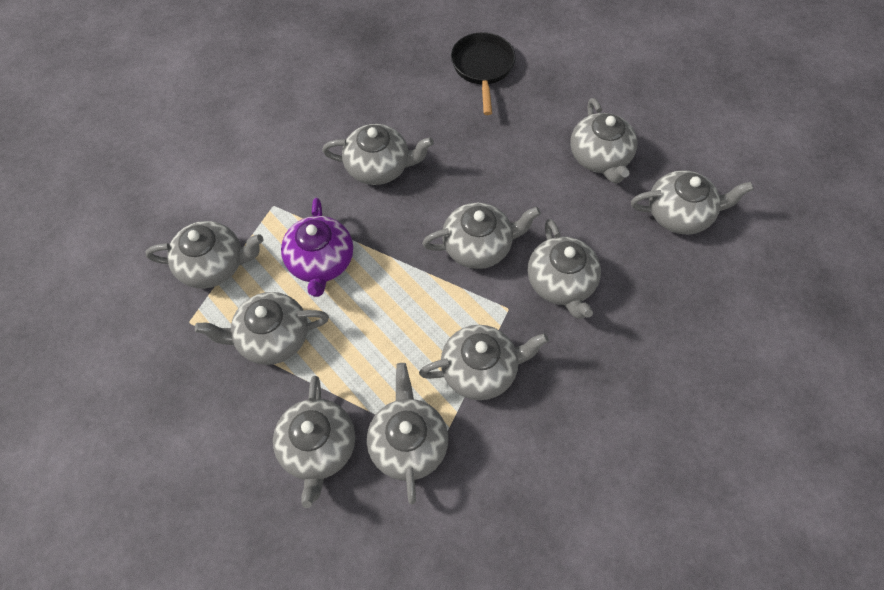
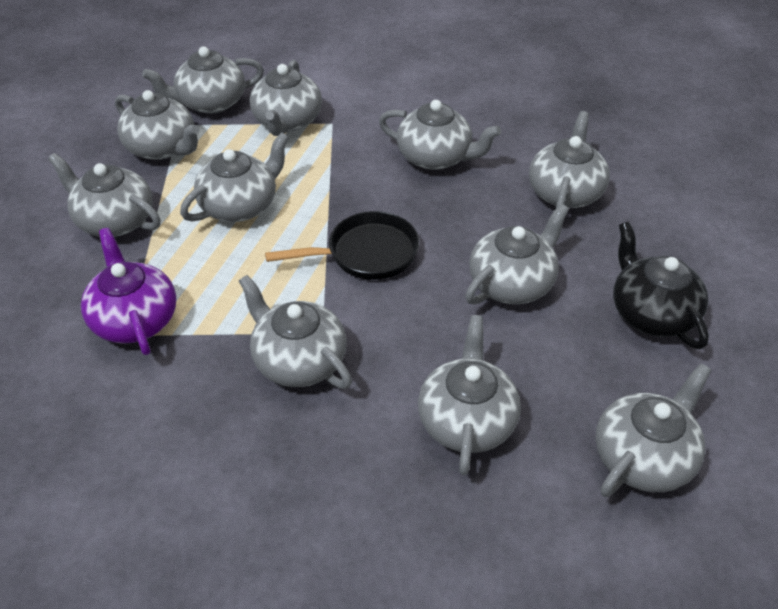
black teapot: none = 0 -> [613,222,709,349] = 1
grey teapot: [145,221,263,289] [195,292,329,365] [273,376,355,508] [322,124,434,185] [367,363,448,504] [419,325,549,400] [422,203,541,269] [528,219,601,319] [570,98,637,184] [631,170,754,235] = 10 -> [48,153,161,237] [115,90,200,160] [142,46,264,114] [180,133,289,222] [239,275,352,389] [249,60,322,136] [379,100,501,170] [418,315,521,475] [465,204,569,305] [529,111,610,210] [596,363,711,497] = 11

